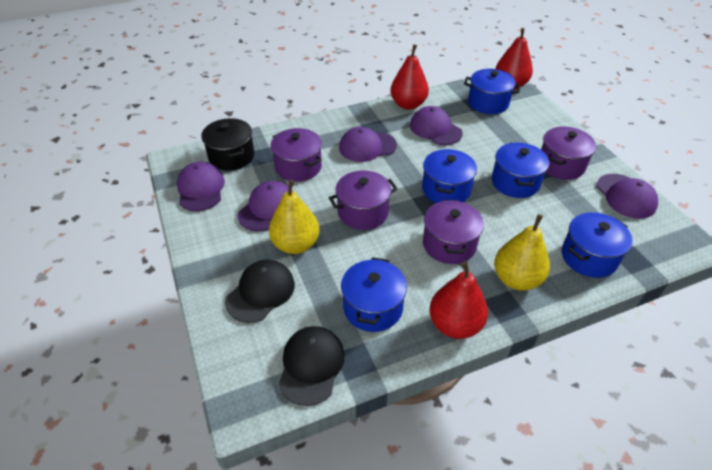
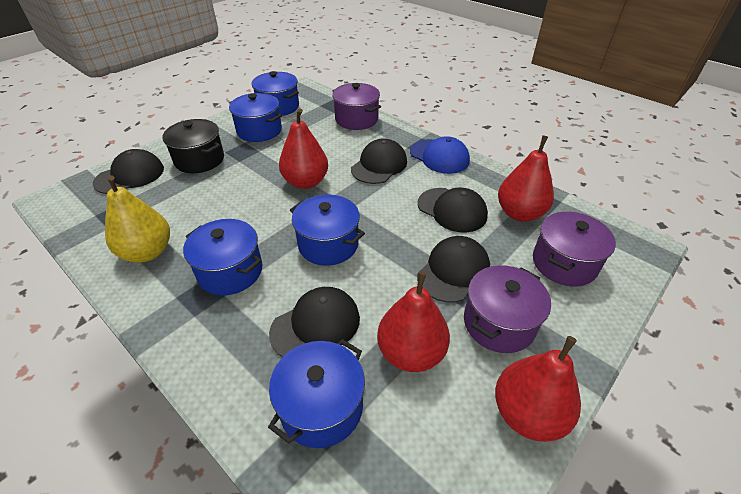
black cap: [225,260,295,323] [278,326,345,406] = 2 -> [93,149,164,194] [269,287,360,357] [351,138,407,184] [417,236,490,303] [418,188,488,233] = 5
blue cap: none = 0 -> [410,136,470,174] = 1
purple cap: [177,162,225,211] [237,181,289,232] [339,127,397,162] [410,106,463,145] [597,174,658,219] = 5 -> none = 0
purple pot: [270,128,322,182] [329,171,398,230] [423,200,484,264] [541,127,596,180] = 4 -> [332,83,381,130] [464,265,551,353] [533,212,616,287] = 3
red pear: [390,44,429,110] [429,261,488,339] [495,28,533,90] = 3 -> [279,108,328,189] [377,271,450,372] [495,336,581,442] [498,135,554,222] = 4
yellow pear: [269,180,320,254] [494,214,550,291] = 2 -> [105,175,170,263] = 1

